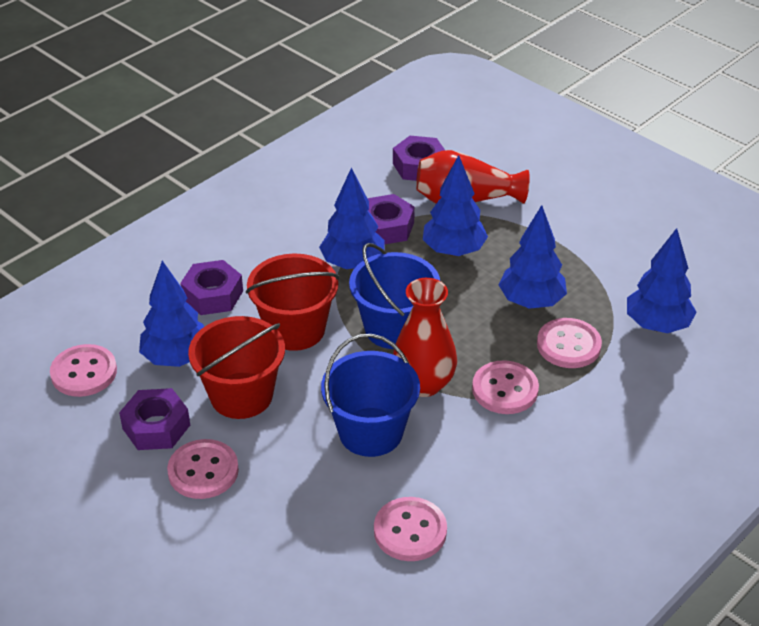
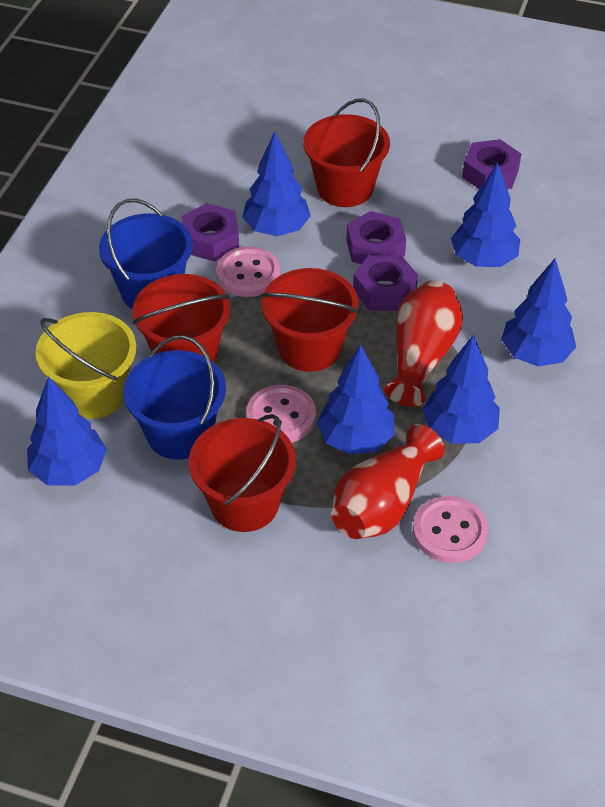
blue tree: [139,261,204,367] [319,168,385,270] [423,155,488,256] [499,205,567,309] [627,228,696,333] = 5 -> [27,376,107,486] [242,131,311,236] [317,344,394,455] [422,335,500,444] [451,162,520,267] [501,259,576,367] = 6
pink button: [50,344,117,397] [167,439,239,499] [374,497,447,561] [472,360,539,414] [537,318,602,368] = 5 -> [217,246,280,297] [246,385,316,443] [413,496,488,563] = 3
red bucket: [188,316,285,419] [246,254,339,351] = 2 -> [133,274,230,363] [189,414,296,532] [261,268,360,372] [303,98,390,207] = 4
yellow bucket: none = 0 -> [36,312,136,419] = 1

